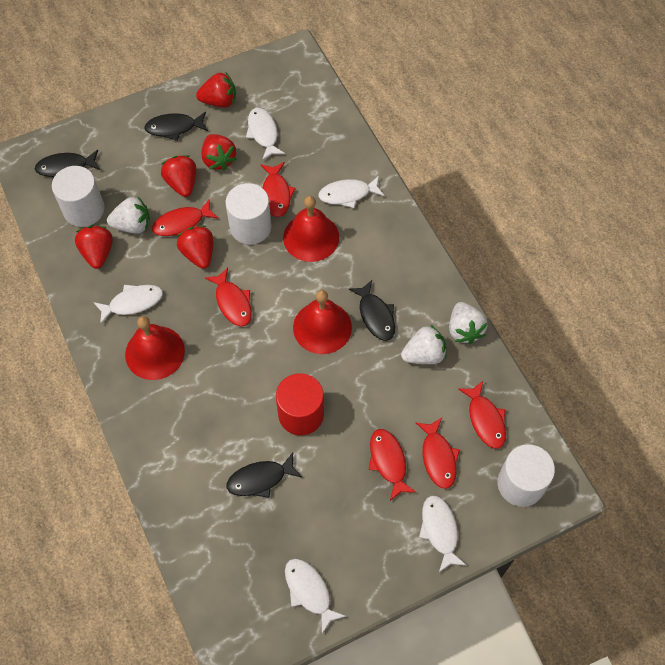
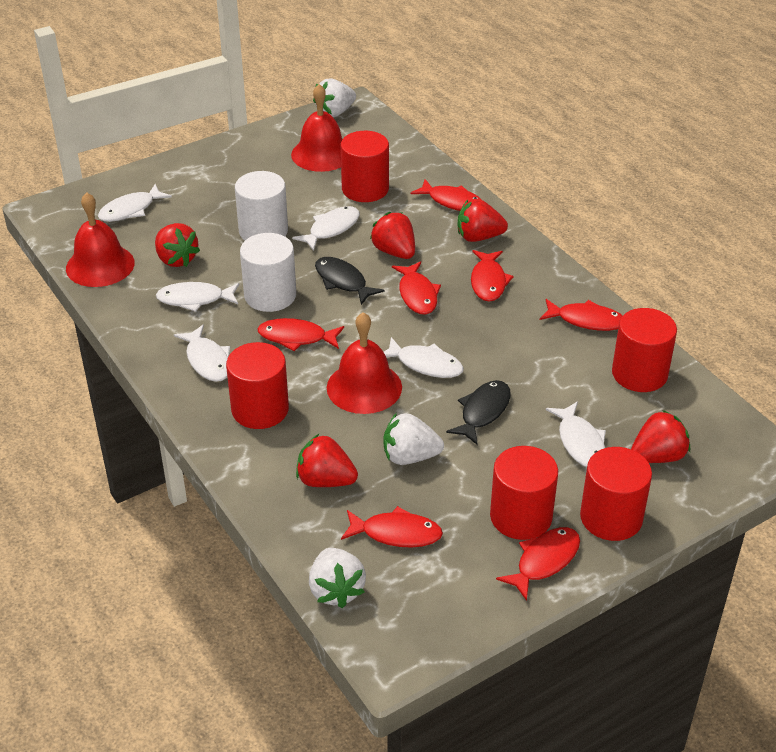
black fish: [35,150,100,177] [144,112,208,141] [227,452,302,498] [349,280,395,341] = 4 -> [315,257,384,305] [446,380,511,445] = 2
red cylinder: [276,373,324,436] = 1 -> [226,342,289,429] [341,131,389,202] [490,446,558,540] [580,447,652,541] [612,308,677,392] = 5
red fish: [152,199,219,236] [205,267,252,327] [261,162,296,217] [369,429,417,501] [415,418,460,489] [458,381,506,449] = 6 -> [257,318,344,351] [341,506,443,548] [392,261,441,314] [410,179,482,211] [471,250,514,301] [496,527,580,601] [540,299,622,331] = 7
white cylinder: [52,166,104,227] [225,183,272,245] [498,444,555,507] = 3 -> [235,171,288,241] [240,233,296,312] = 2
white fish: [93,285,163,325] [246,108,285,161] [285,558,347,634] [318,176,385,208] [419,495,467,572] = 5 -> [98,184,172,222] [156,282,239,312] [174,325,230,382] [292,206,360,251] [384,337,464,378] [546,401,606,467] = 6

